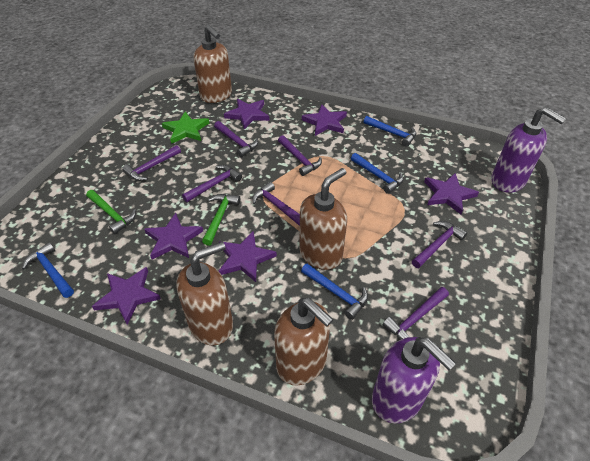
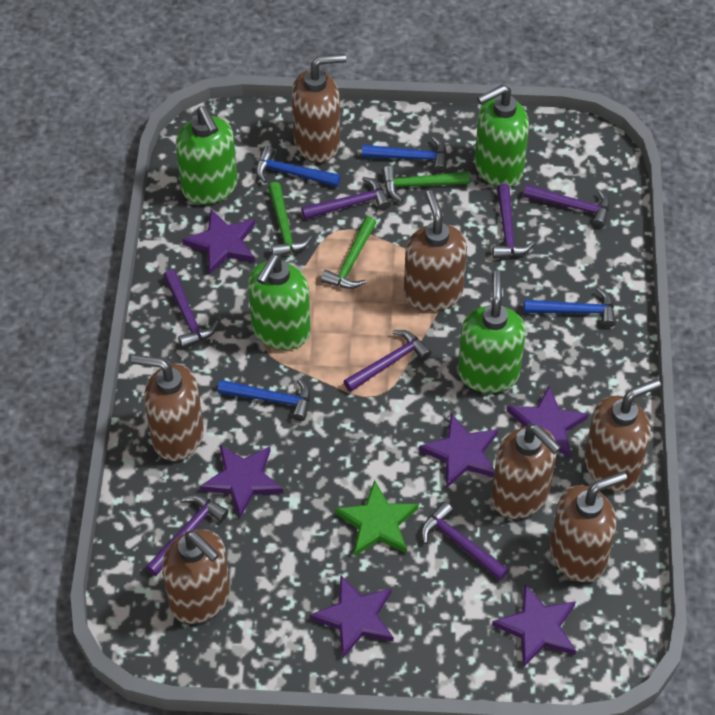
brown soap dispenser: [176,242,233,345] [194,25,232,103] [274,298,333,386] [299,168,347,270] = 4 -> [131,355,204,461] [162,529,231,624] [292,54,346,163] [404,190,467,312] [491,424,561,519] [550,472,627,582] [584,379,661,491] = 7
green hammer: [86,190,136,234] [202,194,240,246] = 2 -> [268,182,312,256] [321,216,377,289] [382,166,470,202] = 3
green soap dispenser: none = 0 -> [176,106,238,204] [248,254,311,350] [458,271,526,393] [475,84,529,187] = 4
purple soap dispenser: [372,337,456,424] [491,107,566,193] = 2 -> none = 0

